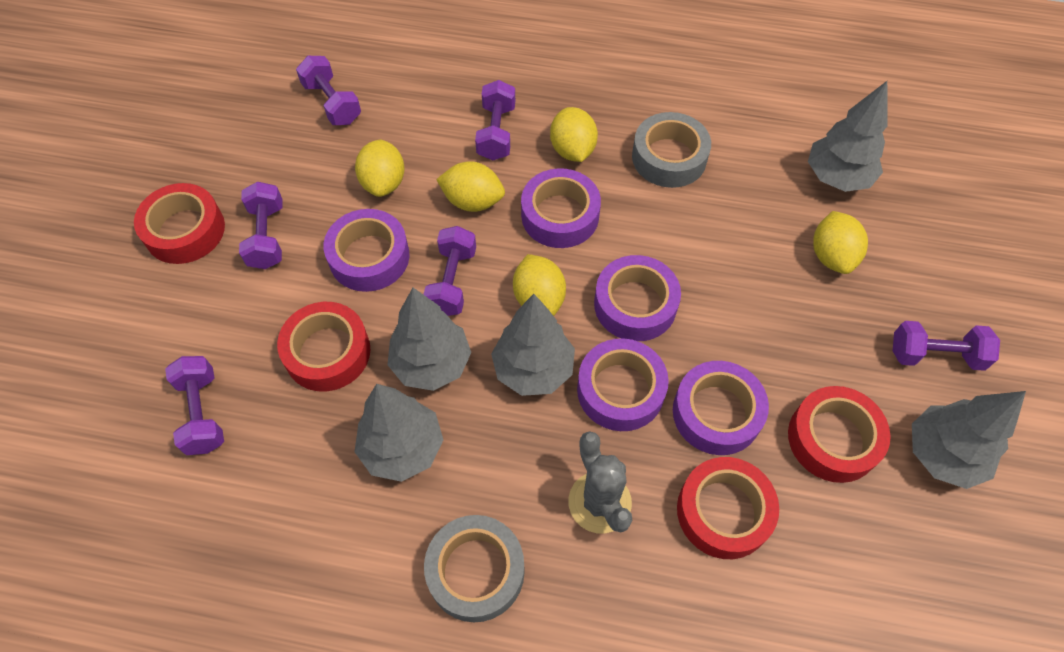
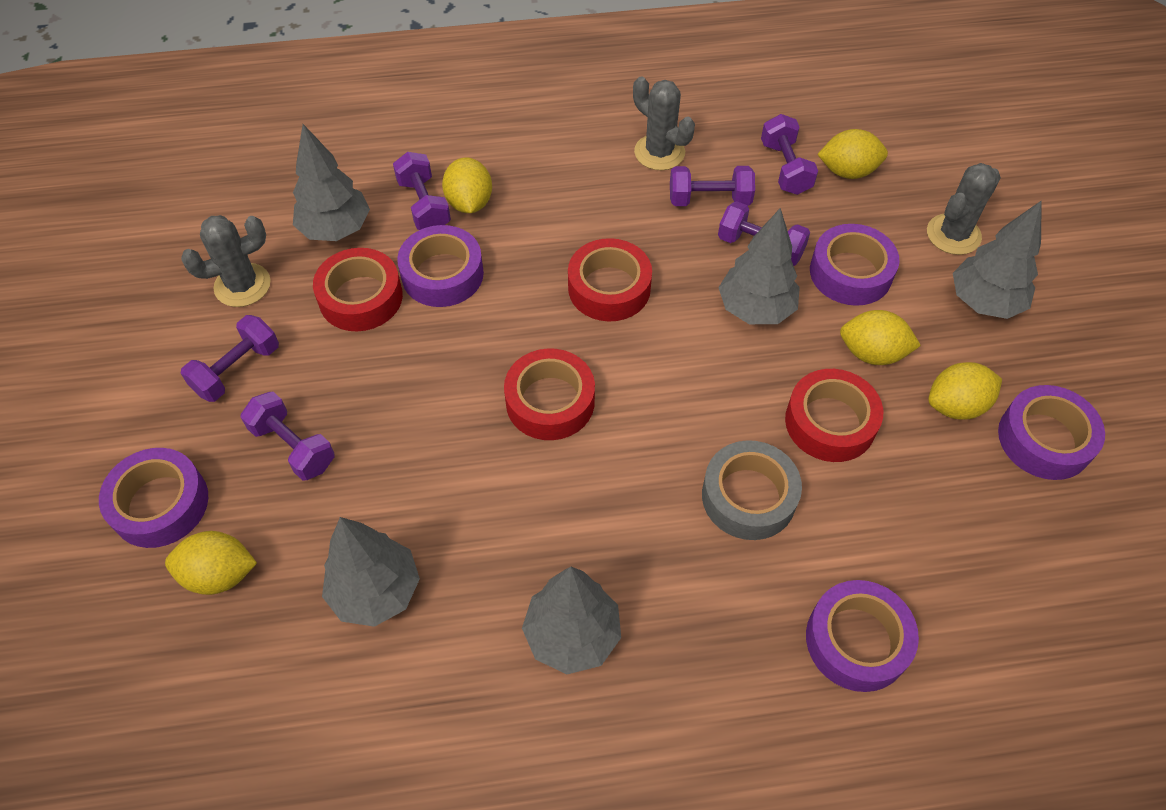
grey cactus: [568,431,632,533] = 1 -> [181,215,271,307] [633,77,695,170] [927,163,1001,255] = 3
grey tape: [424,515,525,622] [632,112,711,188] = 2 -> [702,440,802,540] = 1

